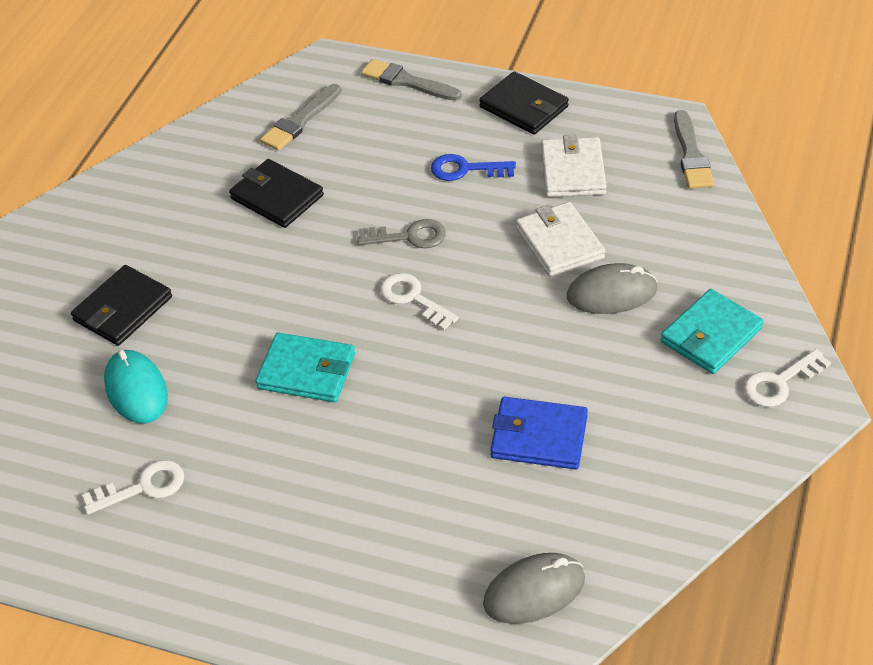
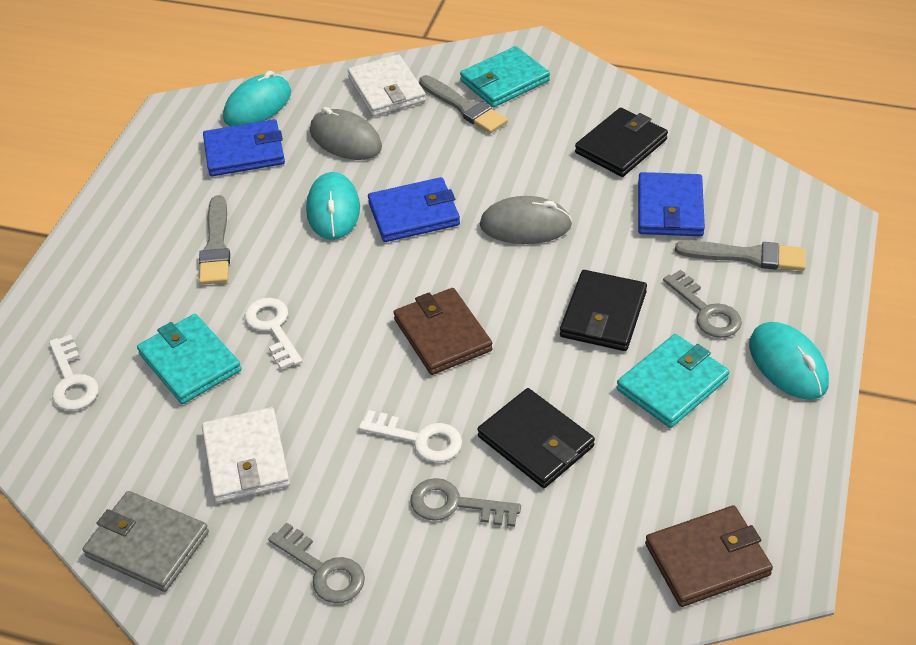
blue key: [431,154,516,181] = 1 -> none = 0
blue wallet: [490,397,588,470] = 1 -> [203,119,285,176] [368,177,460,242] [638,172,705,236] = 3
brown wallet: none = 0 -> [394,288,493,375] [645,506,773,607] = 2
grey key: [357,219,446,248] = 1 -> [268,523,365,603] [411,478,521,527] [663,270,742,338] = 3
grey wallet: none = 0 -> [83,491,209,592] = 1
turquoise mouse: [104,350,168,424] = 1 -> [223,71,291,126] [306,172,360,240] [749,322,829,400] = 3
turquoise wallet: [255,332,355,402] [660,289,764,374] = 2 -> [137,314,242,404] [460,46,550,107] [616,334,730,428] = 3

